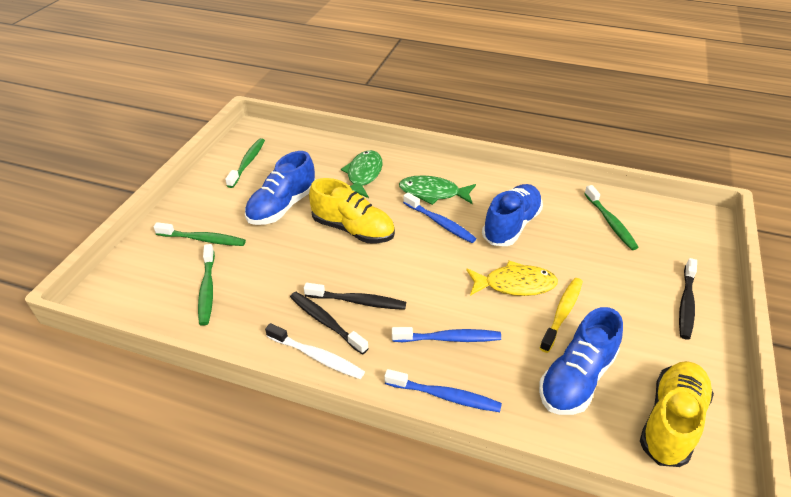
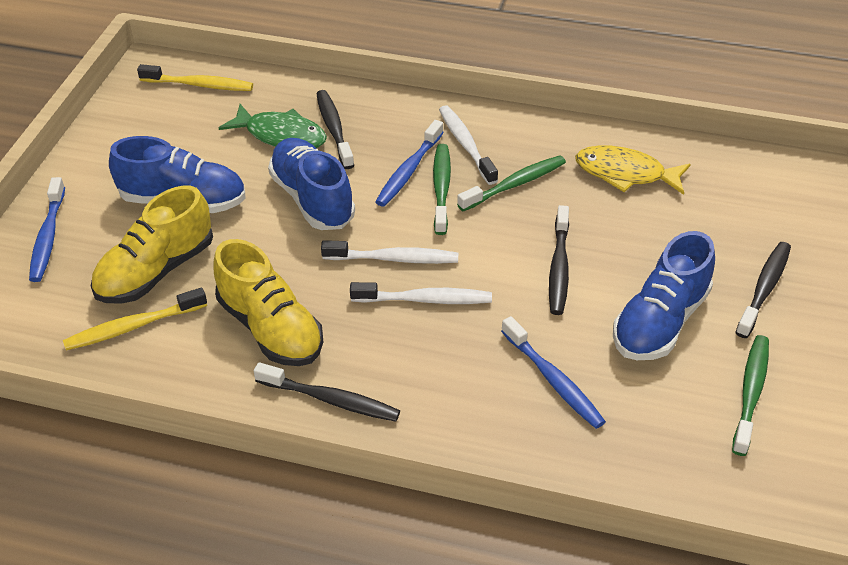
black toothbrush: [290,292,369,355] [304,283,406,310] [679,258,697,339] = 3 -> [254,362,400,422] [316,90,354,169] [549,205,569,315] [735,242,791,338] = 4
green fish: [341,150,383,198] [399,175,476,205] = 2 -> [219,104,327,148] = 1
green toothbrush: [154,222,246,246] [198,244,215,326] [225,138,265,188] [584,185,639,250] = 4 -> [433,144,451,235] [457,155,566,211] [732,335,769,456] = 3
white toothbrush: [265,323,365,379] = 1 -> [321,240,458,264] [350,282,492,304] [439,105,498,185] = 3
yellow toothbrush: [540,278,583,353] = 1 -> [63,287,207,351] [137,64,253,91] = 2

